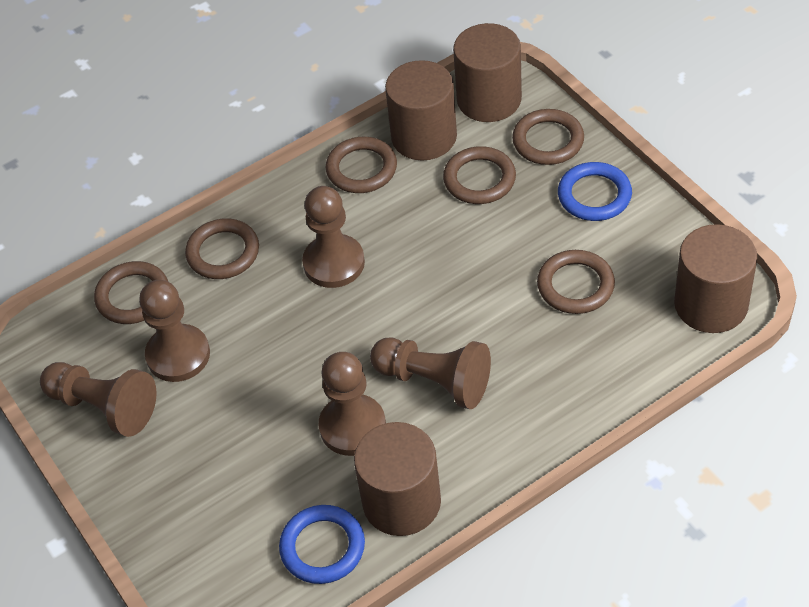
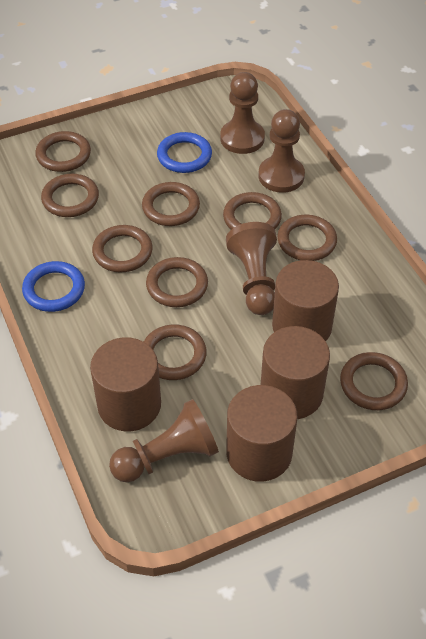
brown pawn: [40,362,157,437] [139,280,210,382] [302,186,365,288] [319,352,386,456] [370,337,491,409] = 5 -> [109,399,219,482] [220,72,265,154] [226,222,277,315] [258,109,305,193] = 4
brown ring: [94,261,168,324] [185,218,259,279] [326,137,397,193] [443,146,516,204] [512,109,584,165] [537,250,615,314] = 6 -> [35,131,91,172] [41,174,99,217] [92,225,153,272] [142,182,200,226] [144,324,207,380] [146,257,208,307] [223,192,282,229] [277,215,337,261] [340,352,408,410] = 9

